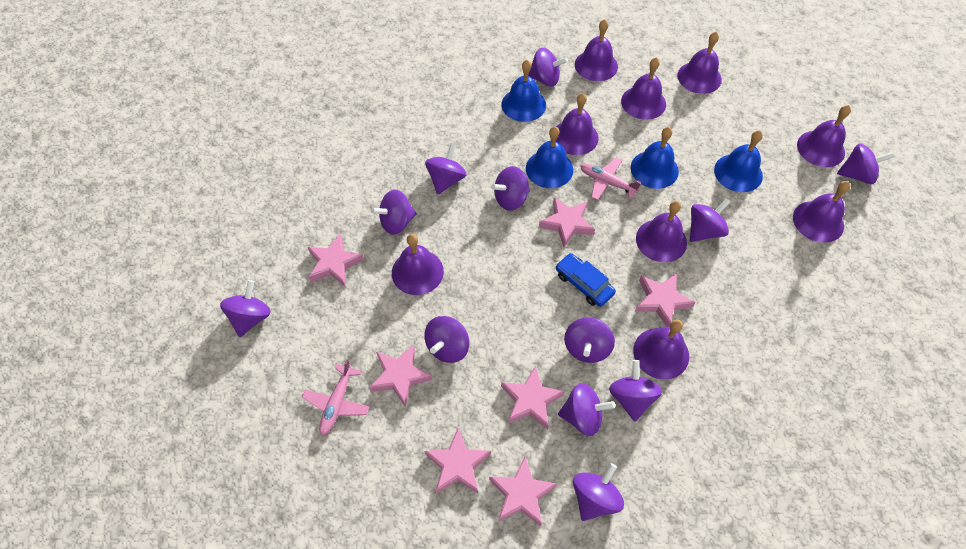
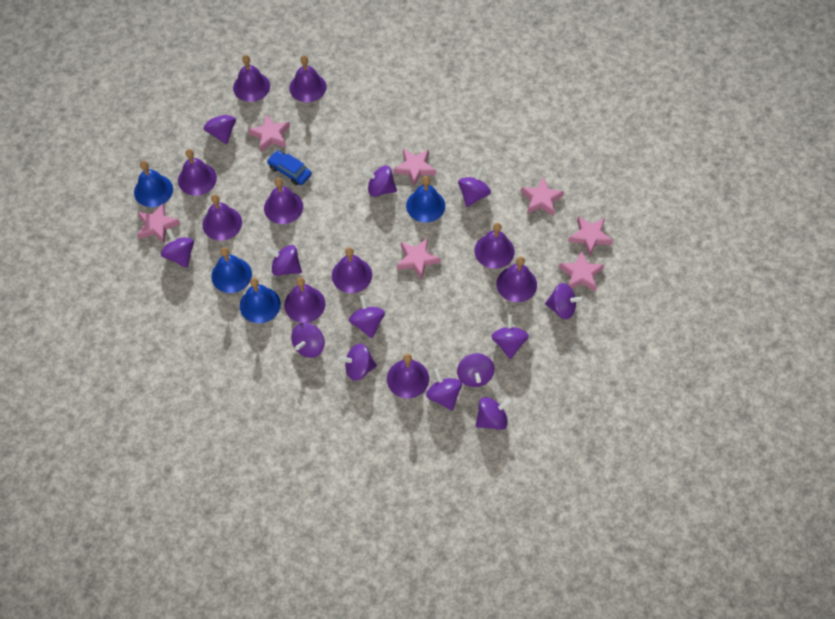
pink plane: [302,359,370,436] [580,157,641,200] = 2 -> none = 0
purple bell: [392,234,444,295] [556,93,598,155] [575,19,618,81] [621,57,666,120] [633,319,689,380] [636,201,687,262] [677,32,722,94] [793,181,850,243] [797,105,851,167] = 9 -> [178,149,217,196] [202,194,242,241] [233,55,270,102] [264,178,303,224] [284,277,326,323] [290,55,326,102] [332,247,372,293] [387,354,429,399] [474,223,514,269] [496,256,537,302] = 10
purple spinning top: [220,280,271,337] [371,190,417,235] [424,316,469,363] [425,144,467,194] [491,166,530,211] [528,48,568,87] [558,383,615,436] [564,317,615,363] [573,463,624,521] [609,360,662,421] [690,198,731,242] [837,144,894,184] = 12 -> [161,228,194,268] [204,105,236,144] [266,245,302,276] [291,323,325,358] [338,343,377,381] [349,295,385,338] [362,166,397,197] [426,368,462,411] [457,353,495,387] [458,167,491,207] [476,397,512,430] [491,315,529,359] [545,283,584,319] = 13

